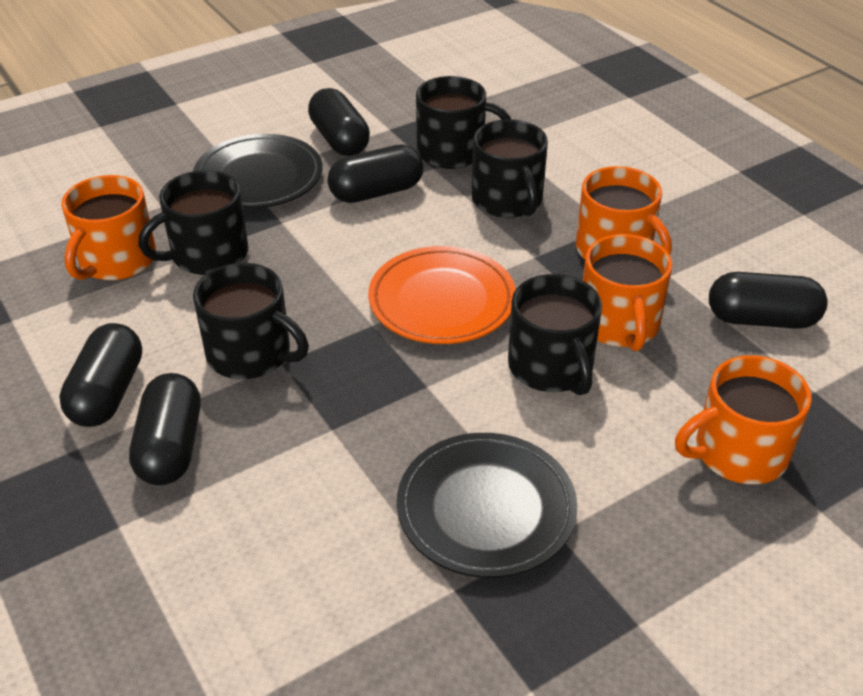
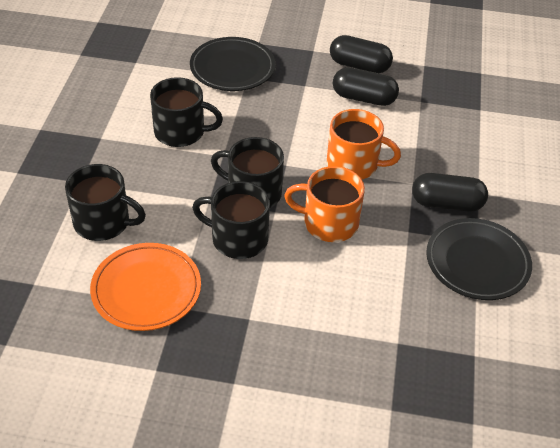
black capsule: [59,323,142,427] [129,373,201,485] [308,88,370,156] [327,145,424,203] [709,272,828,329] = 5 -> [330,35,393,73] [333,67,399,106] [412,173,488,212] = 3
black mug: [138,170,248,275] [193,263,309,379] [416,76,511,169] [472,119,548,218] [508,274,602,396] = 5 -> [65,164,146,241] [150,77,223,147] [192,181,270,259] [211,137,284,208] = 4
orange mug: [61,175,156,280] [576,166,672,259] [583,234,672,351] [675,355,812,484] = 4 -> [284,166,365,242] [327,109,401,179] = 2

